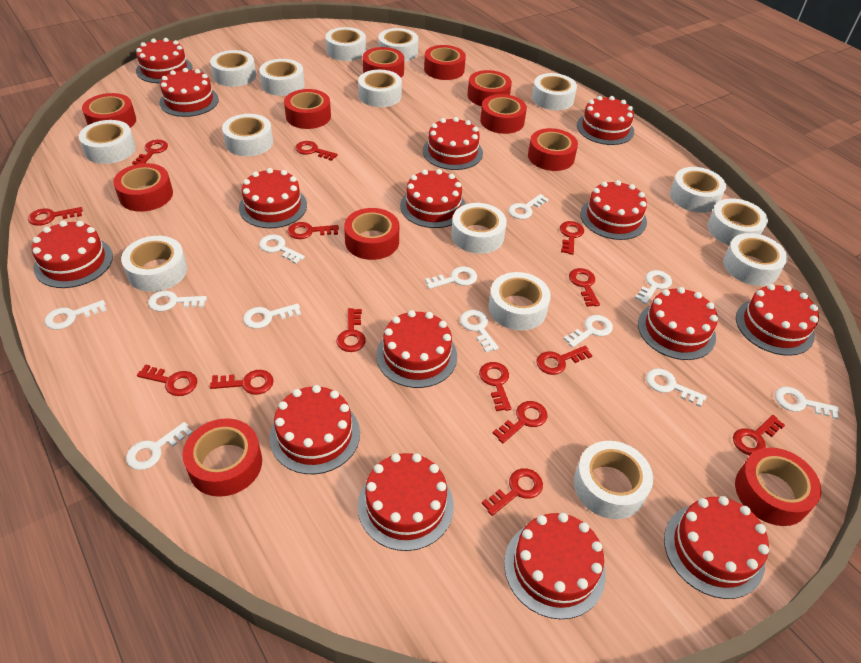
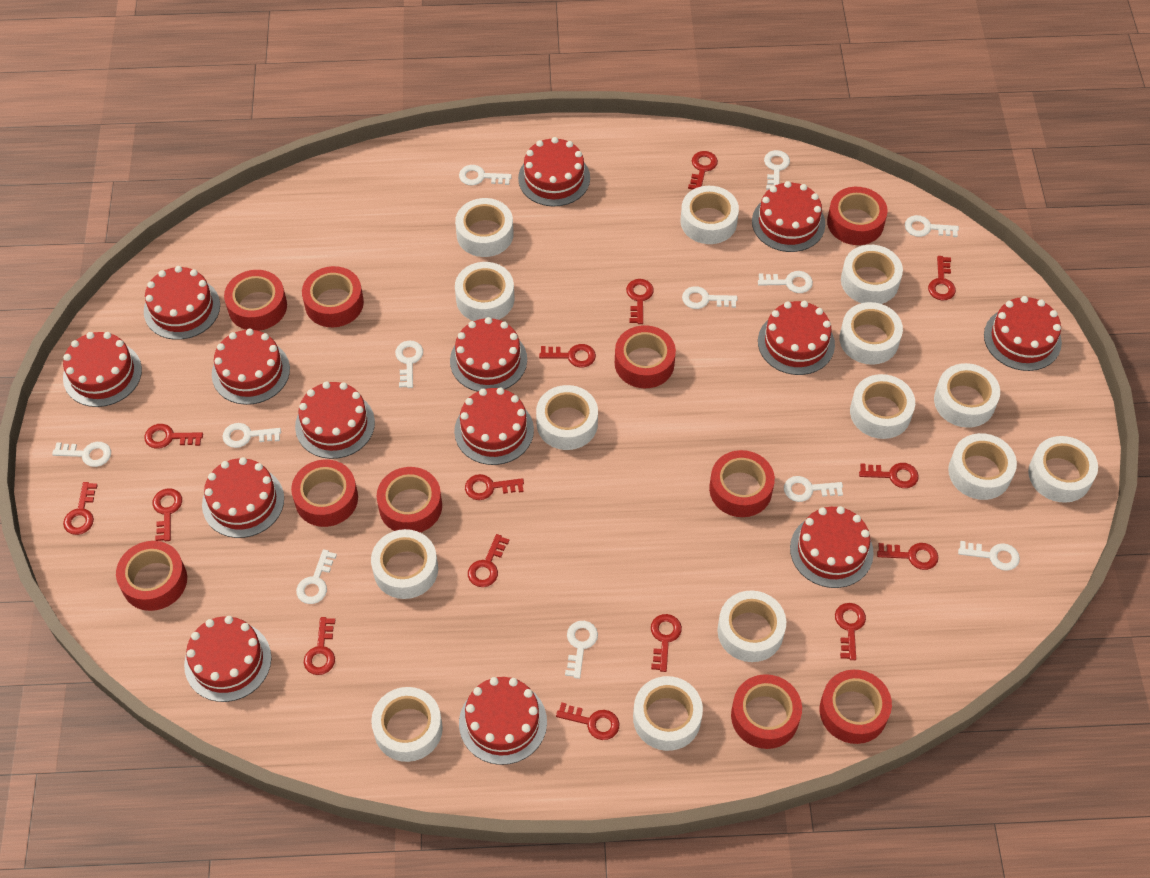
red cake: [32,221,113,288] [136,38,192,83] [159,68,219,117] [239,168,307,228] [270,385,360,474] [358,453,454,551] [376,310,457,388] [400,169,466,228] [423,117,483,170] [504,513,606,619] [577,96,634,145] [580,180,647,240] [638,287,718,360] [664,496,769,599] [736,284,819,356] = 15 -> [63,332,142,407] [144,266,220,340] [184,616,271,702] [202,457,284,538] [212,329,290,405] [295,382,375,459] [450,317,527,392] [454,388,534,465] [459,677,547,765] [518,137,590,206] [752,181,825,252] [758,301,835,375] [790,506,874,588] [984,296,1062,371] = 14
red key: [28,207,83,226] [132,140,168,165] [137,364,197,396] [210,370,274,395] [288,222,339,239] [295,141,338,161] [337,308,366,352] [479,362,511,411] [482,468,543,516] [493,401,547,443] [536,346,593,375] [560,221,584,255] [569,268,600,307] [733,415,785,455] = 14 -> [63,482,98,535] [144,424,203,449] [153,488,182,541] [304,617,335,675] [465,474,524,500] [468,534,509,587] [539,344,596,368] [556,702,619,740] [626,279,654,324] [651,614,682,672] [688,151,718,189] [835,603,866,660] [859,463,919,488] [877,543,938,570] [928,256,956,301] = 15
red tape: [82,93,136,128] [113,163,173,212] [182,418,262,497] [284,89,331,129] [344,208,399,260] [363,47,404,78] [424,45,466,80] [467,70,512,106] [480,94,527,134] [528,128,578,171] [735,447,821,526] = 11 -> [116,541,187,611] [224,270,287,331] [291,459,358,527] [302,266,364,327] [377,467,442,532] [615,325,676,388] [709,450,775,517] [731,674,802,749] [820,670,892,744] [827,187,888,245] = 10
white tape: [79,120,136,164] [121,236,187,292] [210,50,256,87] [222,114,273,156] [259,59,305,96] [325,27,366,61] [358,70,402,107] [379,28,418,62] [451,203,507,254] [489,272,551,331] [532,73,577,110] [574,441,653,519] [670,167,726,213] [707,198,768,245] [723,233,788,286] = 15 -> [371,529,438,599] [371,687,443,762] [455,198,514,257] [455,262,514,321] [536,385,598,450] [633,676,703,751] [680,186,739,244] [717,590,786,662] [839,302,903,365] [841,245,903,304] [850,374,915,439] [934,363,1000,428] [948,433,1017,500] [1028,436,1098,503] = 14

